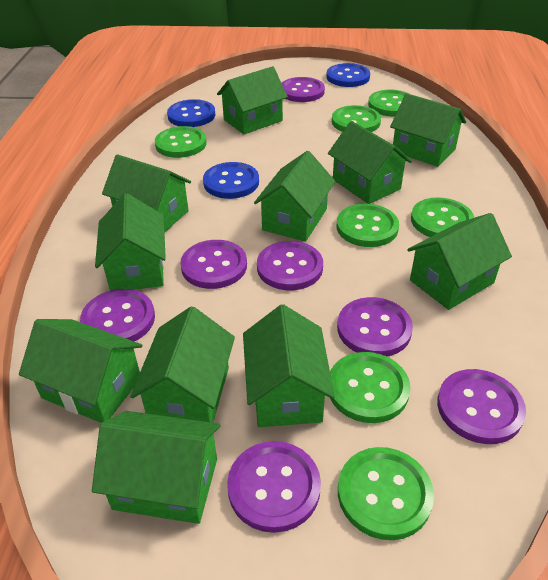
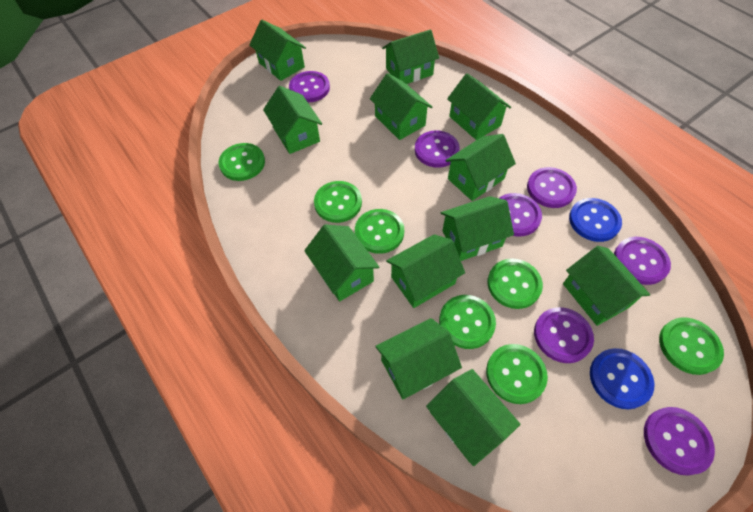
blue button: [167,99,215,127] [203,162,259,199] [326,63,370,87] = 3 -> [569,198,622,242] [590,348,654,409] = 2
green house: [19,319,142,423] [92,411,221,524] [95,193,166,291] [102,154,191,233] [130,306,235,423] [217,66,288,134] [243,304,335,427] [254,151,335,242] [328,121,412,204] [390,93,466,167] [407,213,512,310] = 11 -> [249,20,306,81] [263,86,322,154] [304,224,379,301] [370,73,432,140] [375,318,462,399] [382,29,439,84] [386,234,465,308] [426,369,521,466] [441,196,514,261] [446,134,516,201] [447,73,511,140] [563,246,650,326] = 12

